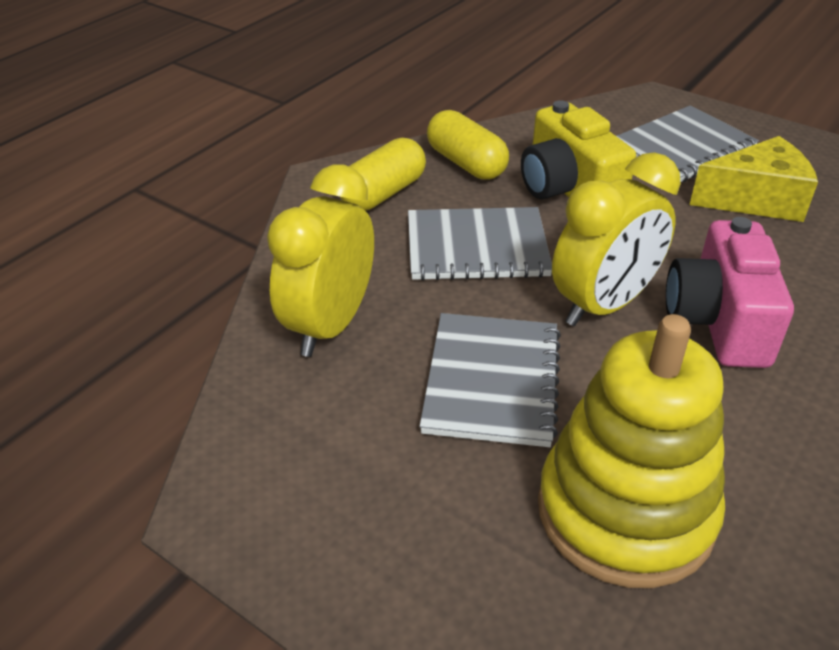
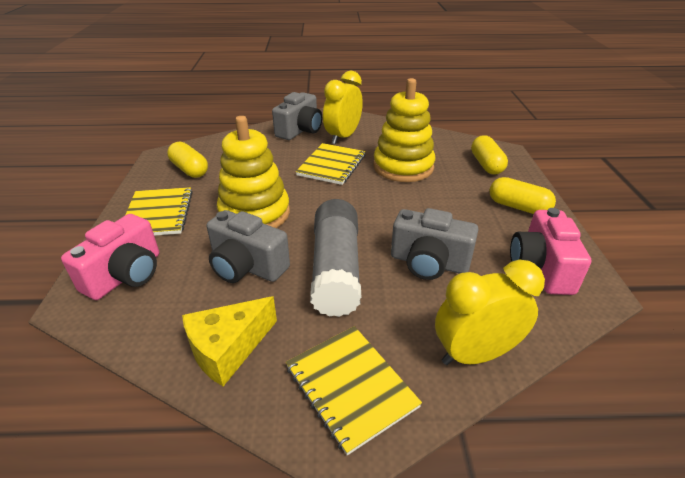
grey camera: none = 0 -> [207,210,290,283] [272,92,322,140] [391,208,478,280] = 3
grey glue stick: none = 0 -> [310,199,361,317] = 1
grey notebook: [408,207,552,281] [419,313,561,447] [617,105,759,182] = 3 -> none = 0
pink camera: [666,217,794,368] = 1 -> [61,214,159,300] [510,208,591,295] = 2
yellow camera: [521,100,636,200] = 1 -> none = 0
yellow capsule: [340,138,426,211] [427,110,509,180] = 2 -> [167,142,208,178] [471,135,508,175] [489,177,556,214] = 3
yellow notebook: none = 0 -> [125,187,193,236] [286,326,422,455] [296,143,366,185] = 3
yellow stacking toy: [538,314,725,588] = 1 -> [217,116,290,228] [373,78,435,182] = 2

